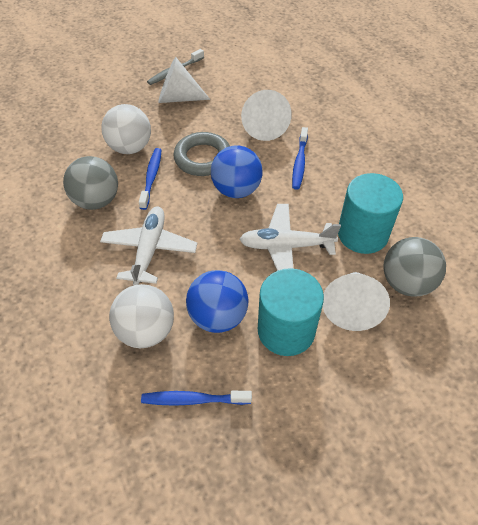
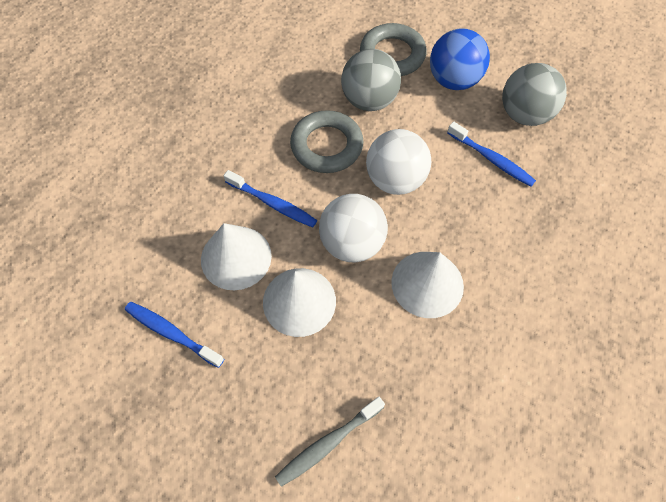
blue ball: [186,270,249,333] [211,145,263,198] = 2 -> [430,28,490,90] = 1
grey ring: [173,132,230,176] = 1 -> [290,110,363,173] [360,23,427,76] = 2
turquoise cylinder: [258,268,324,356] [338,173,403,254] = 2 -> none = 0
white plane: [100,207,197,285] [239,204,341,271] = 2 -> none = 0

